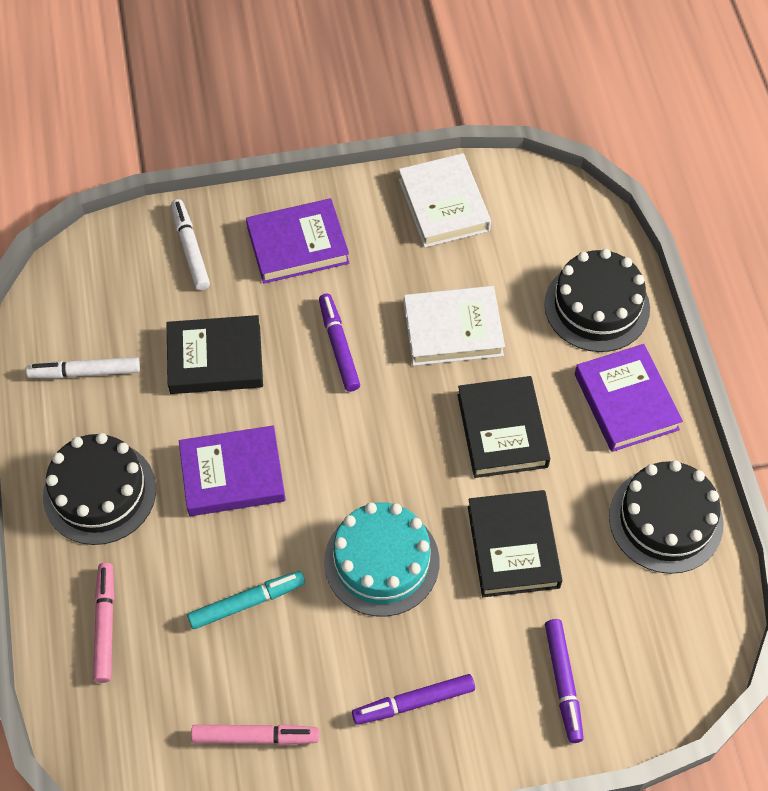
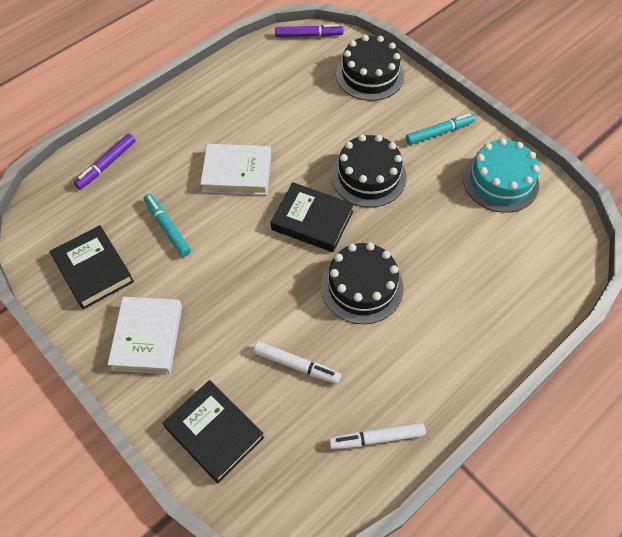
pink marker: [93,563,114,683] [191,724,319,745] = 2 -> none = 0
purple book: [179,425,286,516] [246,198,349,284] [575,344,683,452] = 3 -> none = 0
purple marker: [319,294,360,392] [352,674,475,725] [545,619,584,743] = 3 -> [74,134,136,189] [275,24,343,37] = 2
turquoise marker: [187,571,305,629] = 1 -> [144,194,191,257] [406,113,476,145] = 2

